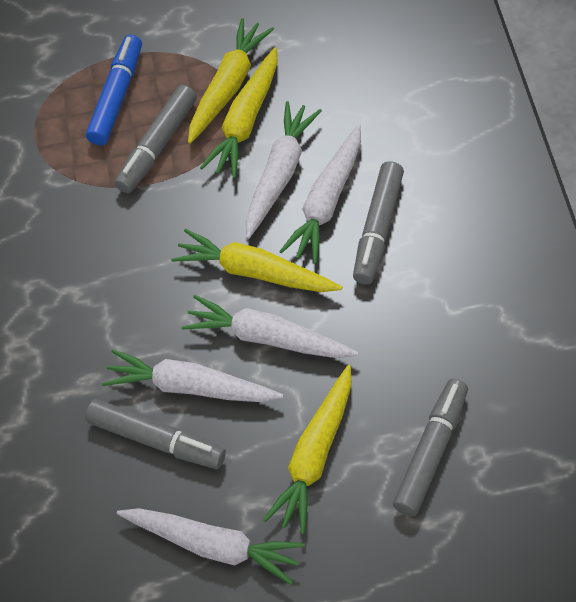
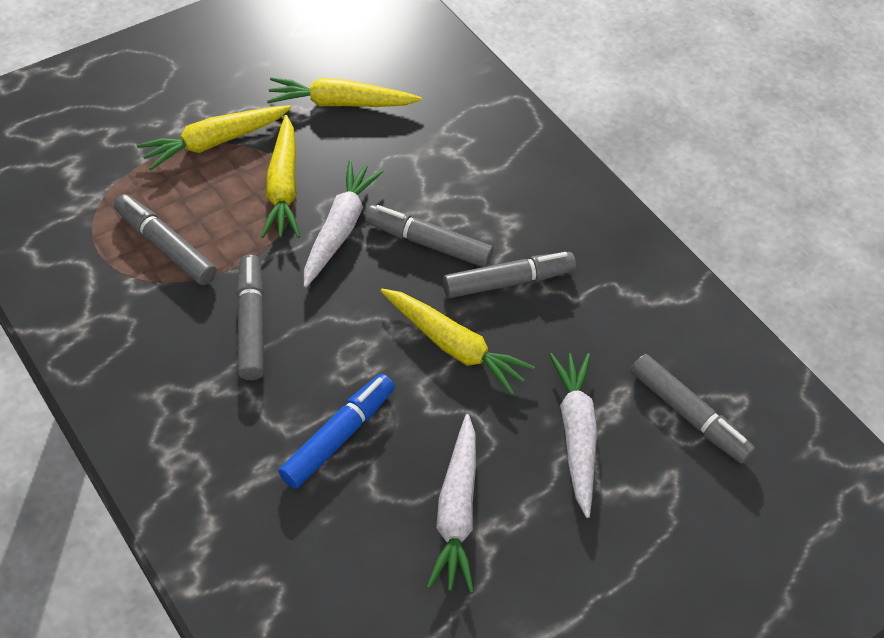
grey marker: [85,399,226,469] [115,85,197,193] [353,161,404,284] [393,379,468,516] = 4 -> [114,194,217,285] [237,255,264,380] [365,205,493,267] [443,252,576,298] [631,354,755,464] = 5
white carrot: [102,349,283,402] [117,508,305,585] [182,295,359,358] [246,101,322,239] [279,125,361,264] = 5 -> [304,161,384,287] [427,414,476,593] [549,353,597,518] = 3

